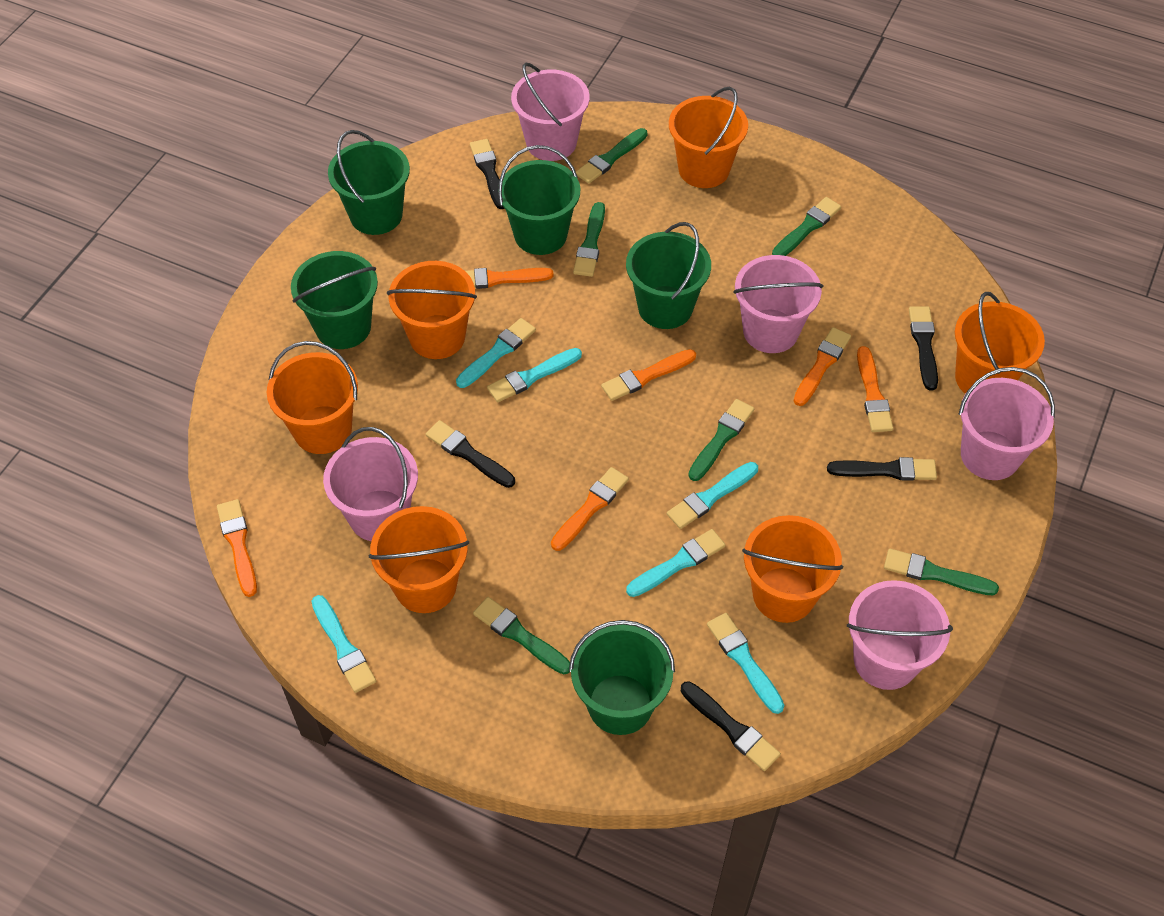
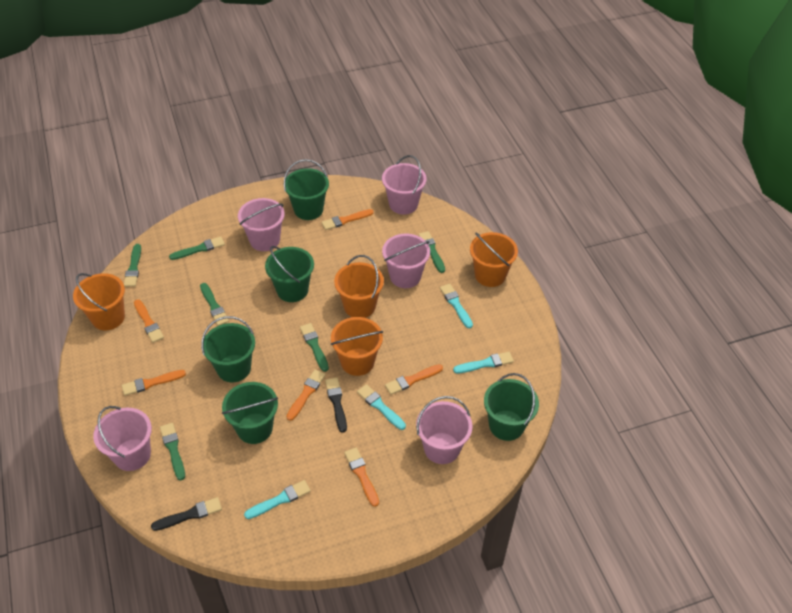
black brush: [426,420,515,488] [470,139,505,209] [681,681,781,771] [827,457,937,481] [909,306,938,390] = 5 -> [151,497,222,531] [325,378,347,433] = 2
orange bucket: [267,341,358,454] [369,506,469,613] [387,261,477,359] [669,87,748,188] [742,515,843,623] [955,292,1045,394] = 6 -> [73,273,125,330] [331,317,383,376] [334,255,384,318] [470,232,518,287] = 4
turquoise brush: [311,595,376,693] [456,318,536,388] [487,348,582,402] [626,529,725,597] [667,462,758,529] [707,613,784,714] = 6 -> [244,480,311,519] [357,384,406,430] [440,284,473,328] [453,352,514,373] = 4

